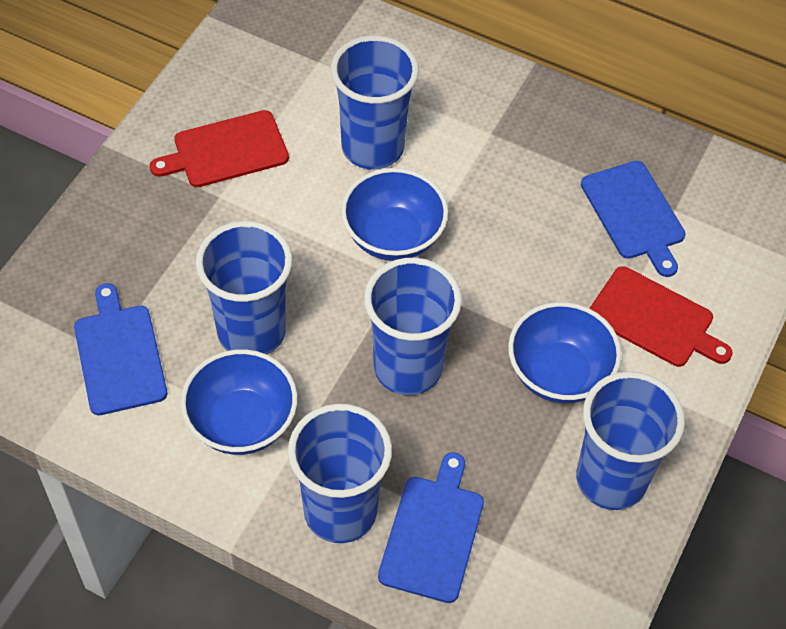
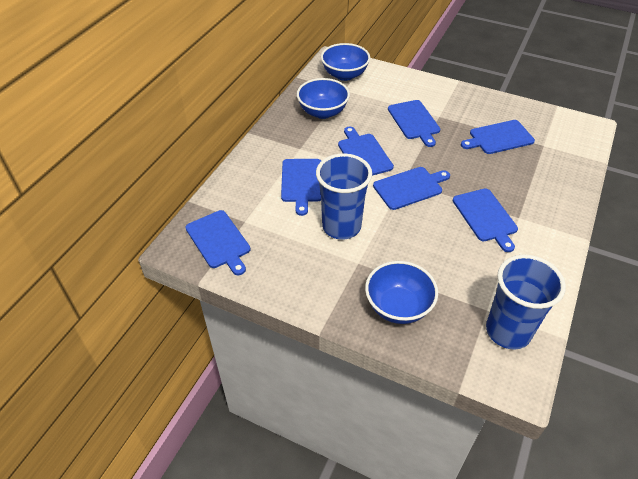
blue cup: [196,221,292,355] [288,404,392,543] [331,35,419,169] [364,258,462,395] [576,371,685,510] = 5 -> [316,154,372,240] [486,255,566,349] = 2
blue cutting board: [74,283,167,415] [378,452,484,603] [581,161,686,277] = 3 -> [185,210,250,275] [281,159,321,216] [338,127,394,176] [373,167,450,210] [388,100,440,147] [453,188,518,252] [461,120,535,154] = 7
red cutting board: [150,110,289,187] [589,266,733,367] = 2 -> none = 0

